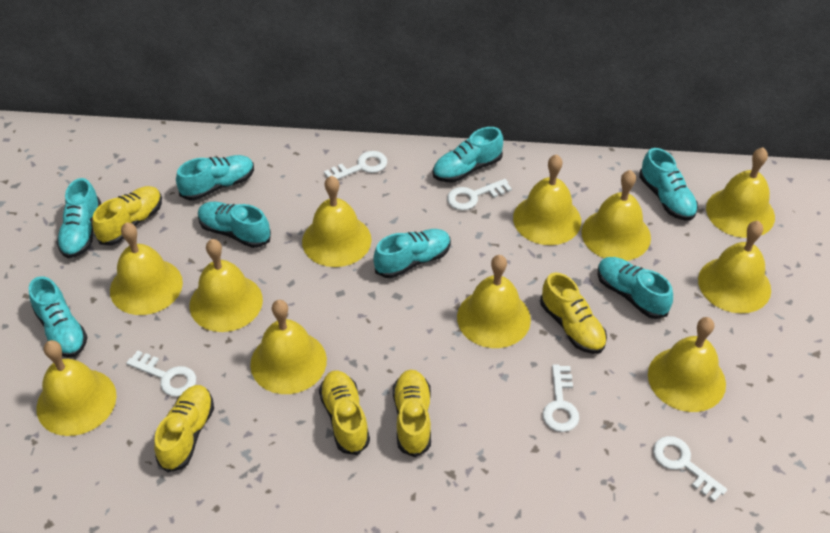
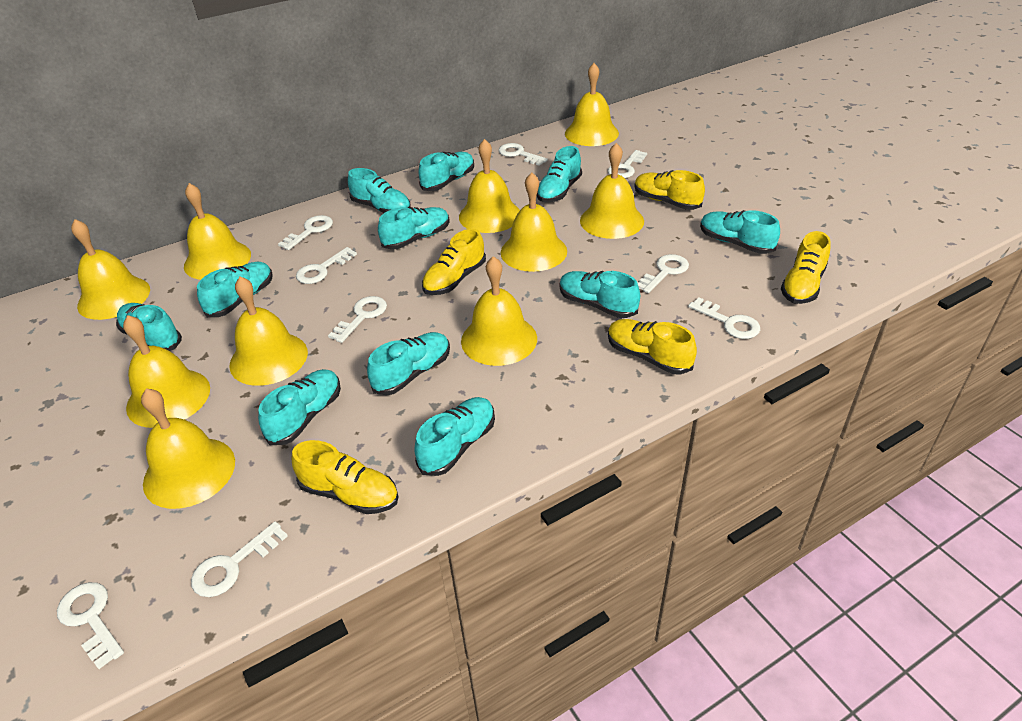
turquoise shoe: [29,276,87,357] [56,178,101,258] [176,155,254,201] [198,202,271,248] [373,229,451,278] [433,127,503,182] [598,257,673,319] [639,148,698,220] = 8 -> [116,303,182,351] [197,262,272,317] [258,369,341,445] [348,168,411,213] [367,332,450,395] [378,207,450,250] [414,397,495,476] [418,152,474,191] [537,146,582,203] [560,271,640,318] [700,210,780,254] = 11
white key: [126,351,196,397] [324,151,387,179] [447,179,512,210] [543,365,579,432] [653,436,727,502] = 5 -> [57,582,124,669] [191,521,288,597] [278,215,333,250] [296,247,357,284] [328,296,387,343] [498,143,548,166] [608,150,647,178] [638,254,689,293] [688,297,760,339] = 9
yellow bell: [36,340,117,436] [110,222,183,315] [190,239,263,332] [250,300,327,394] [302,176,372,267] [457,255,531,348] [513,154,581,245] [581,170,651,261] [648,317,726,412] [698,221,771,313] [706,147,775,238] = 11 -> [71,219,150,320] [123,315,210,428] [141,388,235,509] [184,183,251,280] [229,276,308,386] [459,139,520,233] [461,256,537,366] [501,172,567,272] [565,63,619,146] [580,143,644,239] = 10

